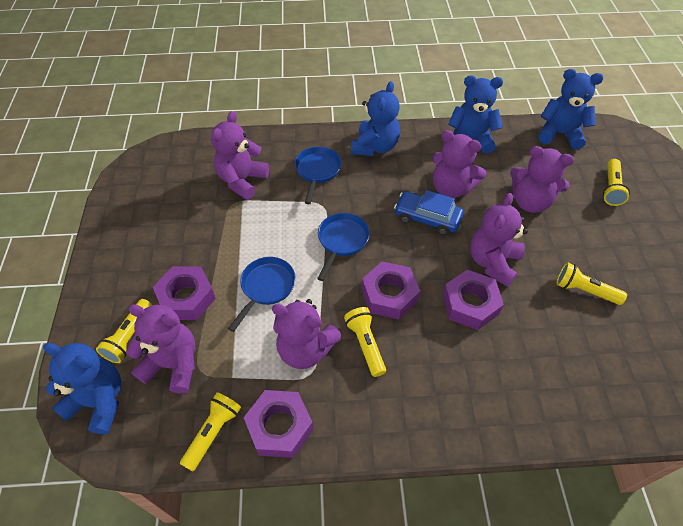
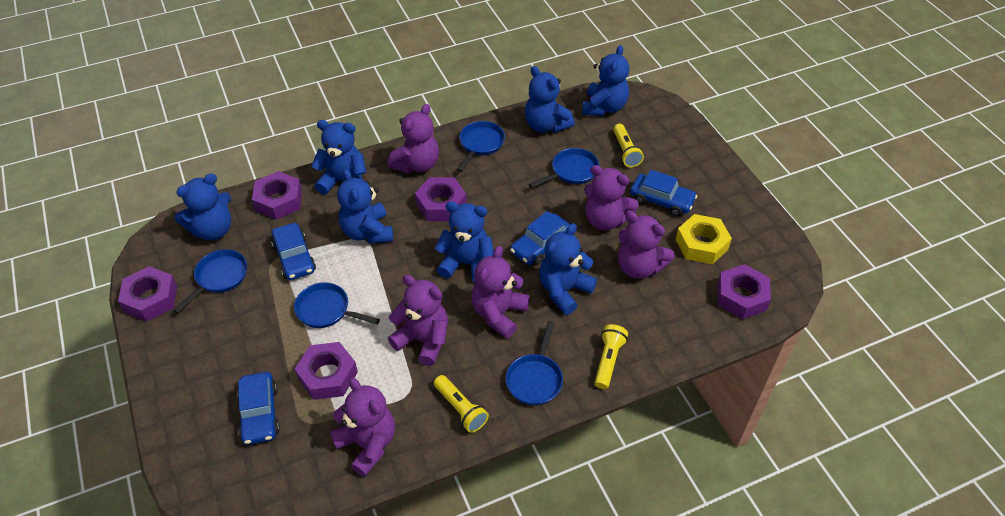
blue car: [394,190,464,235] = 1 -> [237,372,280,445] [271,223,316,280] [510,211,570,266] [630,170,697,216] = 4
blue pan: [228,257,296,332] [294,147,341,204] [317,213,370,281] = 3 -> [173,249,247,313] [294,282,380,328] [457,121,505,172] [506,321,563,405] [529,148,599,188] = 5
blue teddy bear: [43,343,121,434] [351,81,400,156] [448,75,503,154] [539,69,603,149] = 4 -> [175,173,231,240] [311,120,366,195] [337,169,393,244] [435,201,494,283] [525,66,575,133] [539,223,597,315] [582,45,629,116] = 7
purple nut: [153,266,216,320] [244,390,313,458] [362,262,420,319] [443,270,504,330] = 4 -> [118,266,177,322] [252,171,302,220] [295,342,358,400] [415,177,467,221] [717,264,771,319] = 5
yellow flashlight: [96,299,152,363] [180,392,241,472] [344,307,386,377] [556,262,627,305] [603,159,630,206] = 5 -> [434,375,489,433] [595,324,628,389] [613,124,644,167] = 3
yellow nut: none = 0 -> [676,214,732,264] = 1

